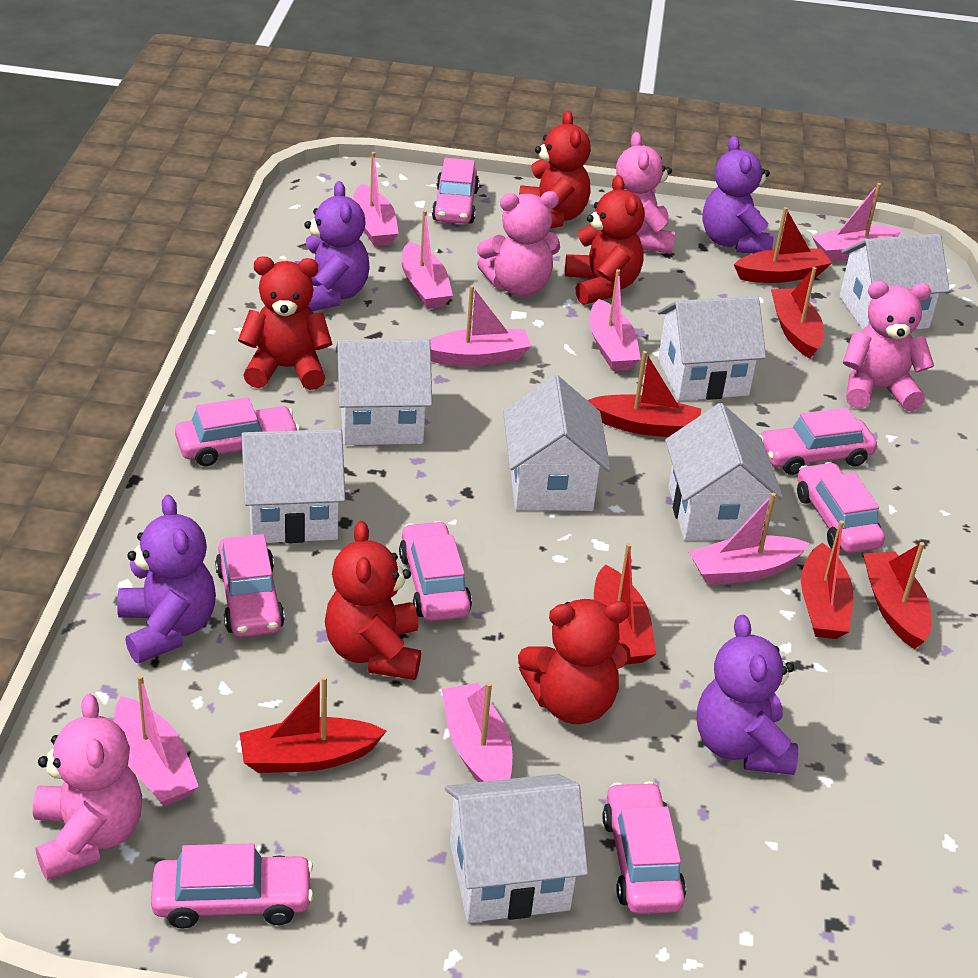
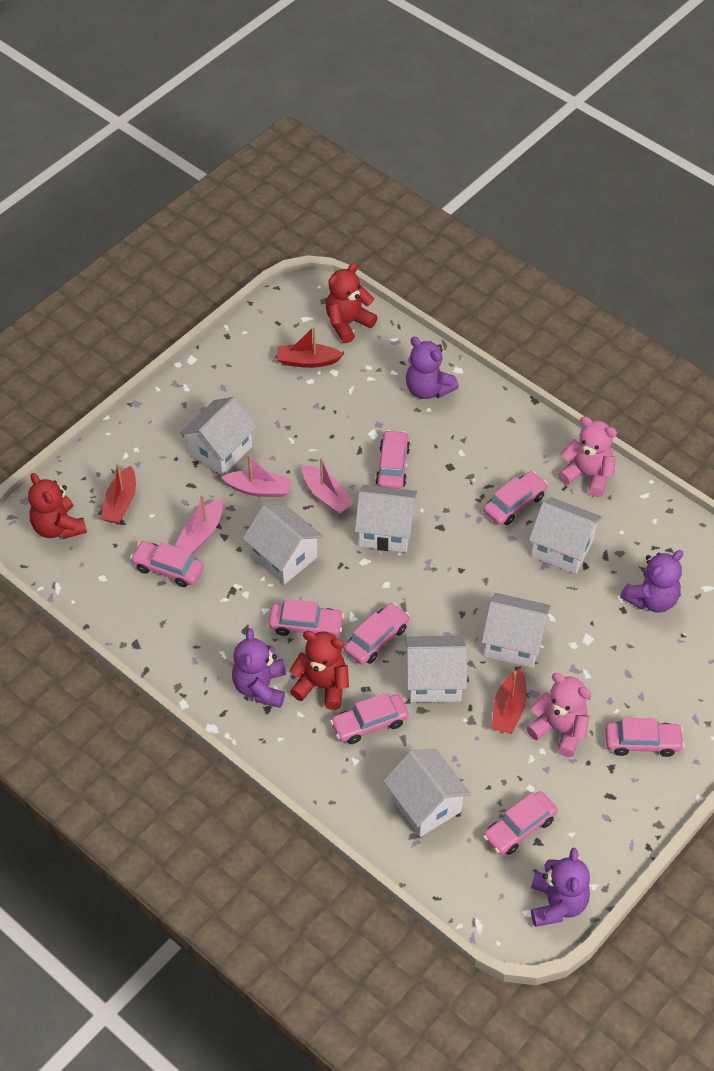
pink boat: [114,675,199,806] [353,152,399,246] [401,210,453,309] [430,285,531,366] [442,682,512,782] [590,269,641,371] [689,493,810,585] [812,183,903,262] = 8 -> [175,495,223,554] [221,454,291,497] [303,457,354,514] = 3
pink teddy bear: [33,693,142,880] [477,191,560,296] [616,132,675,253] [842,281,934,411] = 4 -> [526,673,591,757] [558,416,617,497] = 2
red boat: [240,676,386,773] [587,351,701,437] [594,543,656,665] [734,207,832,283] [771,267,824,359] [801,520,853,639] [863,542,931,649] = 7 -> [101,463,136,524] [277,326,343,368] [492,668,527,734] = 3
red teddy bear: [238,257,332,390] [325,521,421,680] [518,599,630,724] [519,111,591,229] [565,175,645,305] = 5 -> [28,473,87,539] [289,631,349,710] [326,263,378,343] = 3

